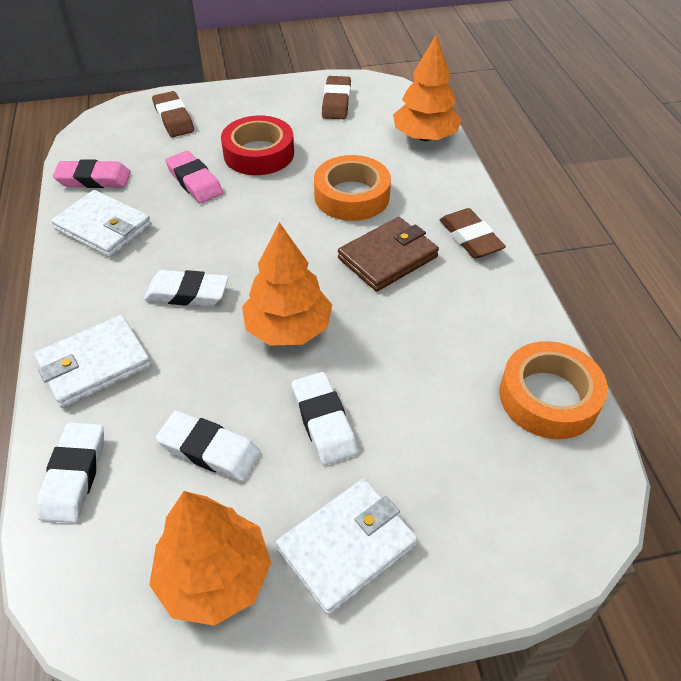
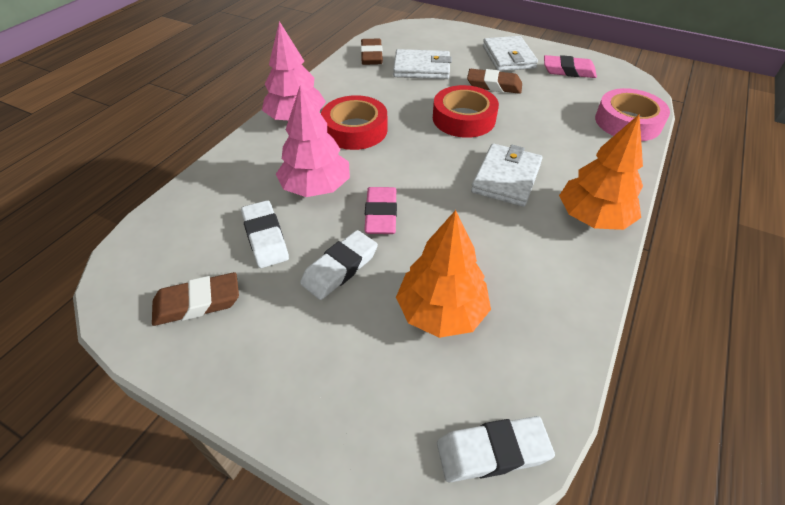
brown wallet: [338,217,439,291] = 1 -> none = 0
orange tape: [314,155,391,221] [500,341,608,439] = 2 -> none = 0
orange tree: [149,491,271,626] [242,222,332,346] [393,35,462,141] = 3 -> [396,210,491,338] [559,115,643,230] = 2
pink tape: none = 0 -> [595,88,670,141] = 1
pink tree: none = 0 -> [262,21,326,120] [276,85,350,197] = 2
red tape: [221,115,294,175] = 1 -> [321,95,388,150] [433,85,499,138] = 2
white eraser: [37,422,104,523] [144,270,229,307] [156,411,261,481] [292,372,358,465] = 4 -> [241,200,289,268] [300,230,378,300] [437,416,555,482] = 3

